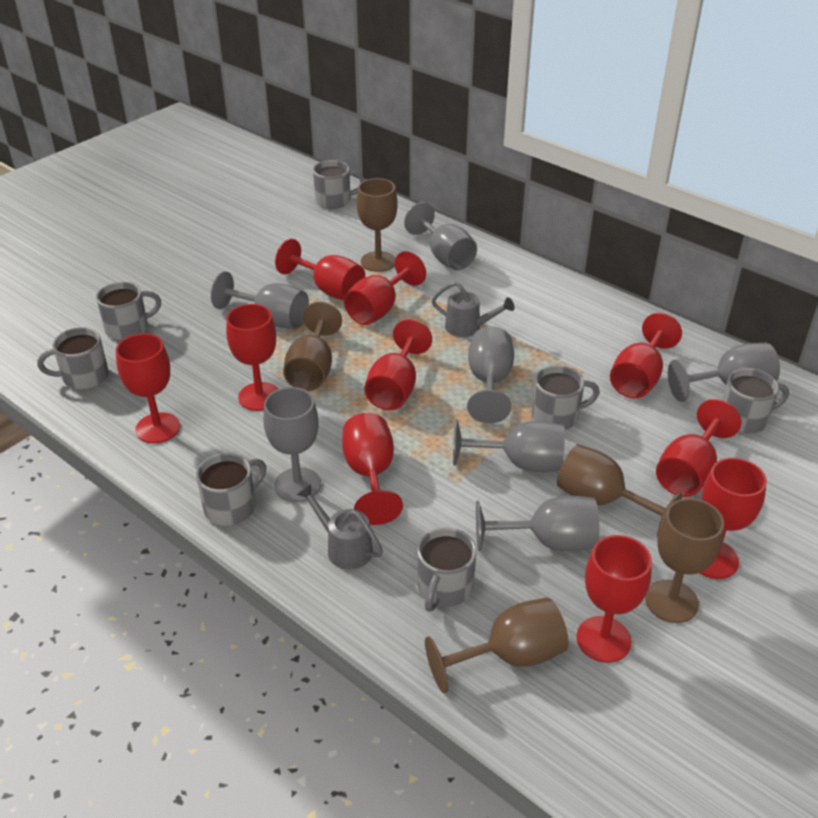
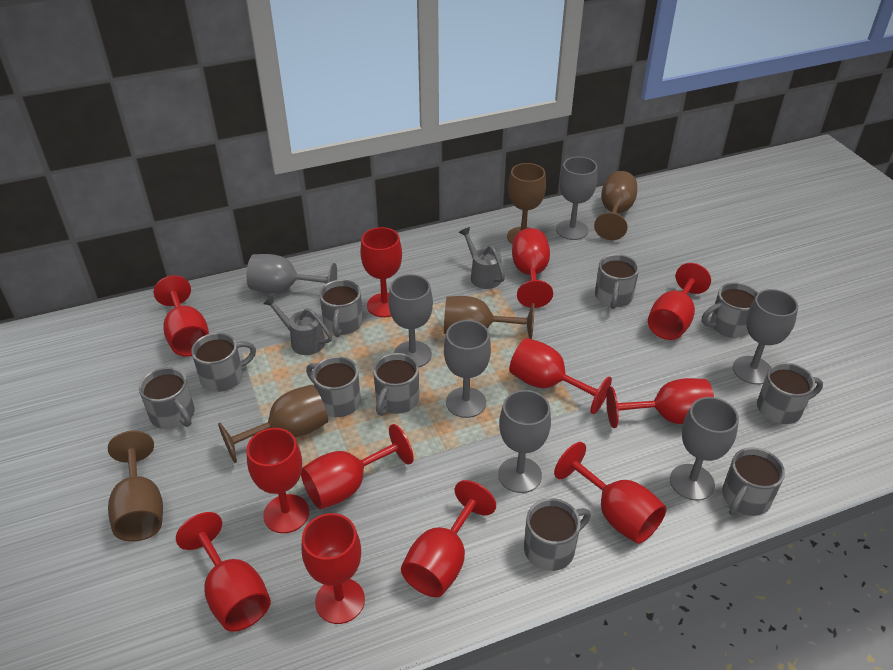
grey mug: [37,327,109,390] [96,282,161,340] [196,453,266,526] [313,160,365,209] [418,527,476,612] [532,365,600,430] [723,368,789,434] = 7 -> [139,367,195,429] [191,333,256,392] [306,356,361,417] [319,280,363,337] [373,353,419,416] [524,498,591,571] [595,254,639,309] [702,282,758,338] [722,447,785,516] [757,363,823,424] = 10
red goblet: [116,333,180,443] [226,304,279,411] [275,239,365,300] [342,413,403,525] [344,251,426,325] [364,319,432,410] [576,535,652,663] [610,313,682,398] [656,399,741,497] [700,458,767,579] = 10 -> [154,275,209,357] [176,512,271,632] [247,428,309,533] [301,424,414,509] [302,513,365,624] [360,227,402,317] [401,480,496,597] [509,338,612,414] [512,228,553,308] [554,442,667,544] [606,378,714,428] [648,263,711,340] = 12

